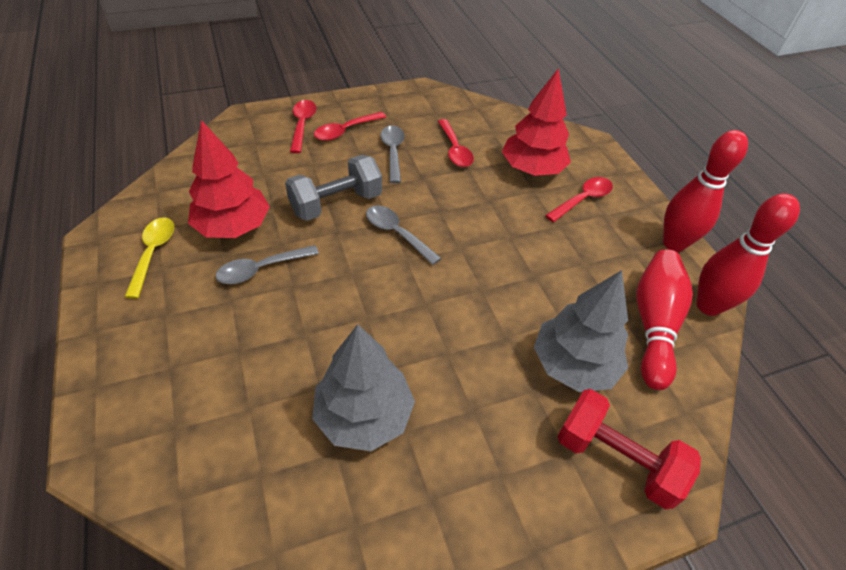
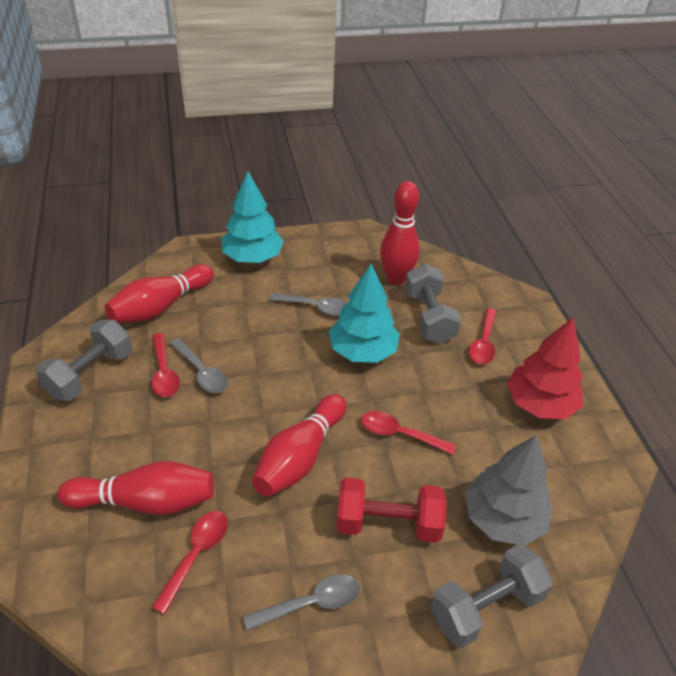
grey dumbbell: [285,155,382,221] = 1 -> [36,320,132,401] [405,264,461,344] [430,544,553,648] = 3
grey tree: [312,324,415,451] [534,270,628,392] = 2 -> [465,435,553,546] = 1
red bowling pin: [637,249,693,390] [663,130,748,252] [696,194,800,316] = 3 -> [58,461,214,515] [105,264,214,323] [252,394,346,497] [380,181,420,285] = 4
red tree: [188,120,270,238] [502,68,571,176] = 2 -> [507,318,583,419] = 1
turquoise tree: none = 0 -> [221,171,284,263] [329,264,400,363] = 2
yellow spoon: [125,217,174,299] = 1 -> none = 0

